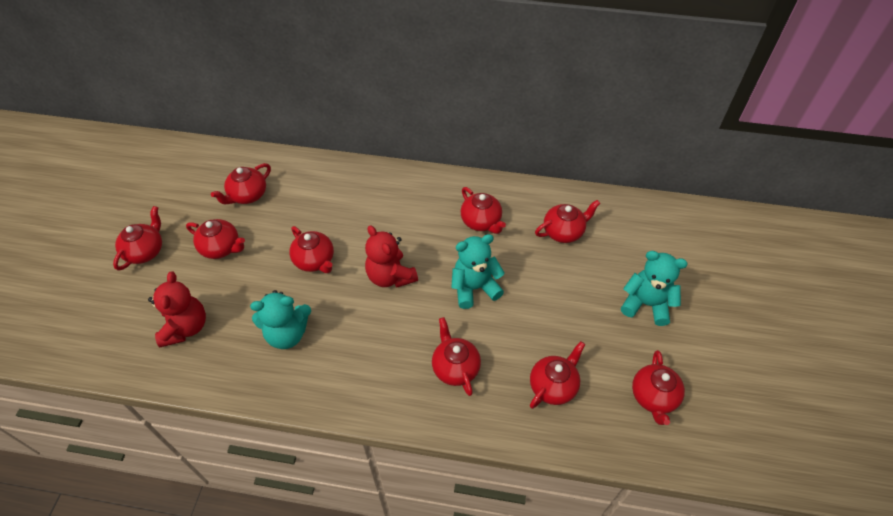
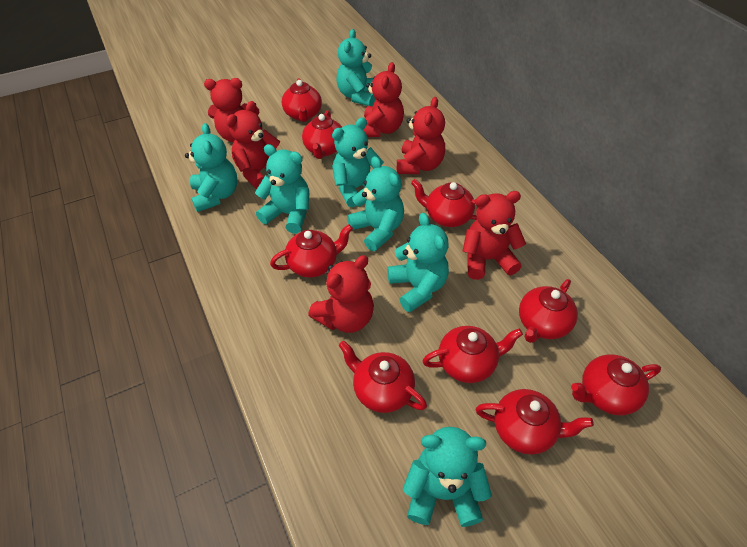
red teddy bear: [148,272,206,347] [365,225,418,288] = 2 -> [204,78,259,142] [226,101,280,189] [308,255,374,333] [363,62,404,137] [397,97,445,174] [463,191,526,280] = 6
turquoise teddy bear: [250,290,311,349] [451,234,505,309] [621,251,688,326] = 3 -> [185,123,237,212] [255,144,309,234] [332,118,384,207] [336,29,375,106] [347,156,404,251] [387,213,449,312] [403,427,492,527] = 7

